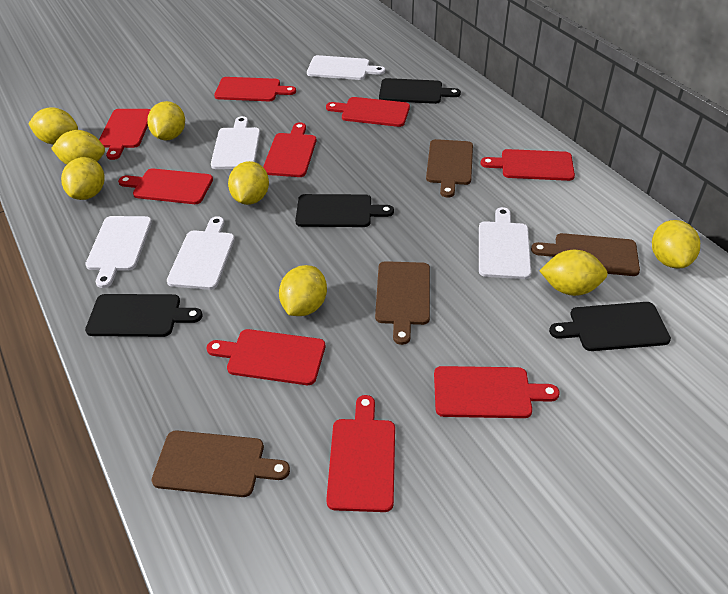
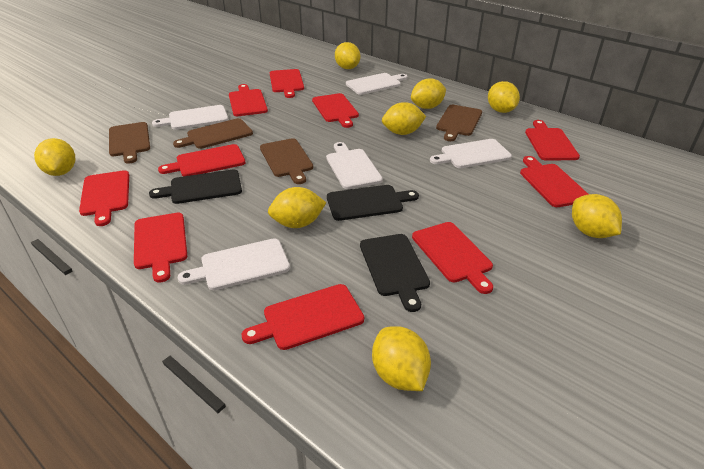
black cutting board: [85,294,203,337] [295,194,394,227] [379,78,461,104] [549,302,671,351] = 4 -> [149,169,242,204] [327,185,419,221] [360,234,430,312] = 3
red cutting board: [99,109,151,160] [118,168,213,204] [206,329,325,385] [214,77,296,101] [263,123,316,177] [326,97,410,127] [326,395,395,512] [434,366,560,418] [481,149,575,181] = 9 -> [79,170,129,226] [134,212,187,283] [158,144,246,176] [229,84,268,116] [242,284,364,350] [270,69,304,98] [312,93,359,128] [412,222,493,294] [520,156,589,207] [525,120,580,161] = 10

